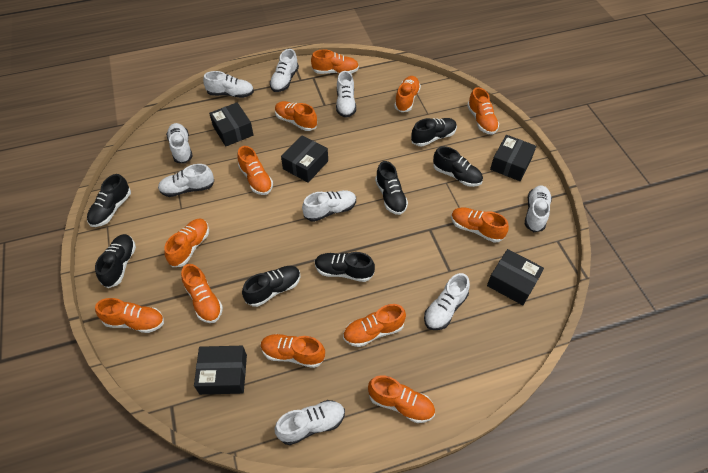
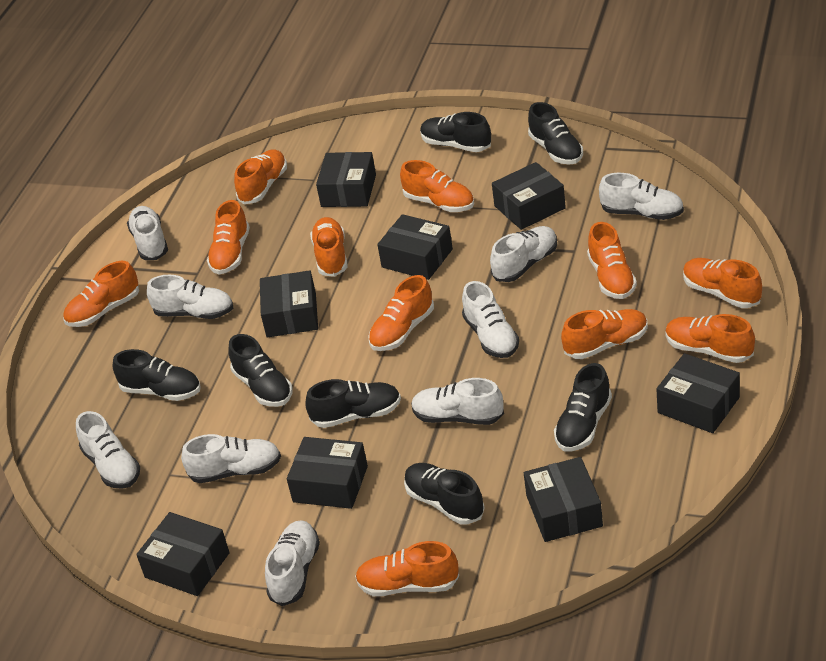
black box: [194,346,247,395] [209,102,253,146] [281,135,328,183] [487,249,544,305] [490,135,536,181] = 5 -> [136,512,230,596] [260,270,318,338] [287,437,368,509] [316,152,376,207] [377,214,453,280] [492,162,566,230] [524,457,603,542] [656,353,740,433] = 8
orange shoe: [95,298,164,333] [164,219,209,267] [181,264,223,323] [237,146,273,195] [261,334,325,368] [275,101,317,131] [311,49,359,74] [343,304,406,347] [368,375,435,423] [394,76,421,112] [451,207,509,243] [467,87,499,135] = 12 -> [63,261,139,327] [207,200,250,274] [234,149,287,204] [310,217,348,277] [355,541,459,596] [368,275,434,351] [400,160,474,212] [561,309,648,359] [587,222,637,299] [665,314,755,363] [683,258,762,308] = 11

